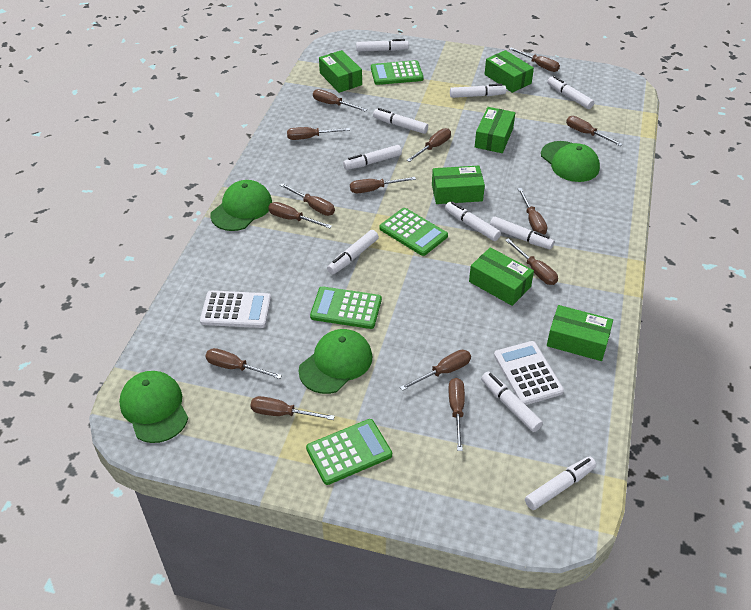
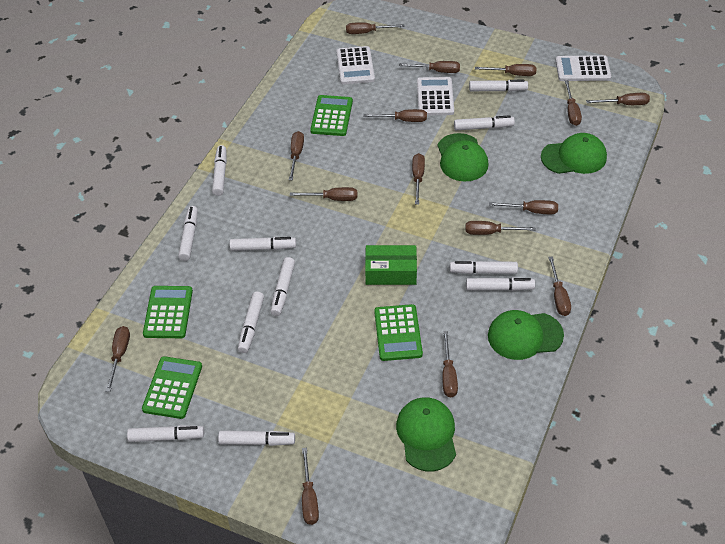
brown screwdriver: [205,348,282,379] [250,396,335,420] [268,202,332,228] [280,183,335,216] [287,127,350,140] [313,89,367,112] [350,177,416,193] [400,350,471,391] [407,128,451,162] [448,378,465,451] [505,238,558,285] [510,47,560,72] [517,188,547,235] [566,116,623,146] = 14 -> [106,326,130,392] [289,131,304,180] [290,187,357,201] [302,448,319,525] [346,22,405,34] [363,109,427,122] [399,61,460,73] [412,153,425,205] [442,331,458,397] [465,221,536,235] [475,64,536,76] [489,200,558,215] [549,256,571,316] [565,80,582,126] [586,93,650,105] = 15
green box: [319,50,362,93] [432,165,485,204] [469,247,534,306] [475,107,515,153] [485,50,534,93] [547,305,613,361] = 6 -> [365,245,417,285] = 1
white calculator: [200,291,271,328] [494,341,564,405] = 2 -> [336,46,375,84] [417,77,454,115] [555,55,611,81] = 3
white marker: [327,230,379,275] [343,145,402,170] [356,39,409,52] [373,108,428,134] [445,201,501,241] [450,84,506,98] [481,371,543,432] [490,217,554,249] [525,457,596,510] [547,76,594,109] = 10 -> [127,425,204,442] [178,206,198,261] [212,145,227,196] [218,431,295,446] [229,237,296,251] [238,292,264,353] [271,257,295,316] [450,261,518,274] [454,115,515,130] [466,277,535,291] [469,80,528,92] = 11

